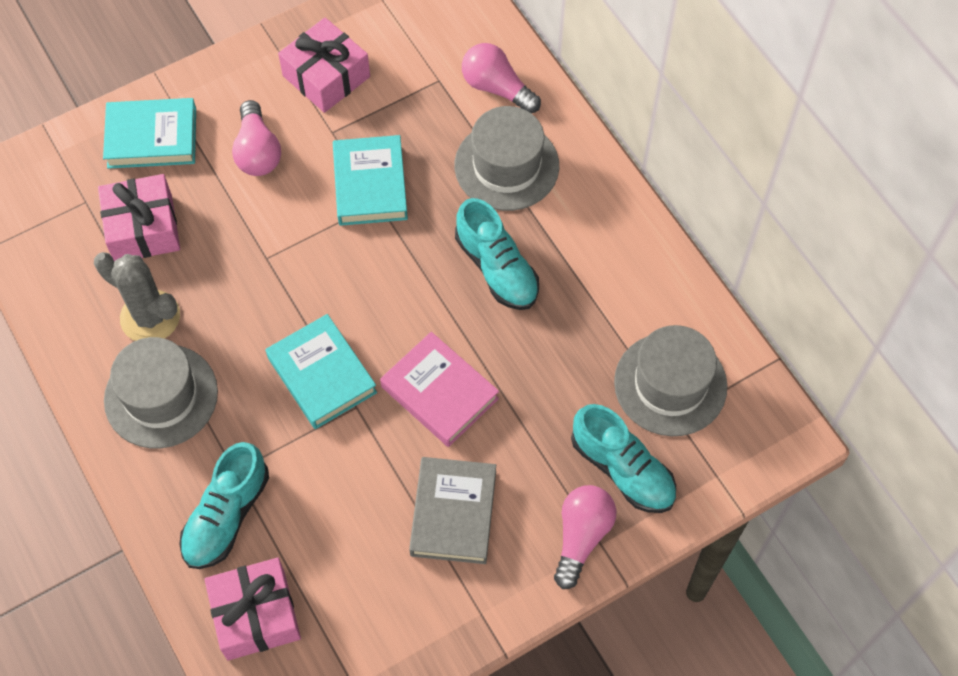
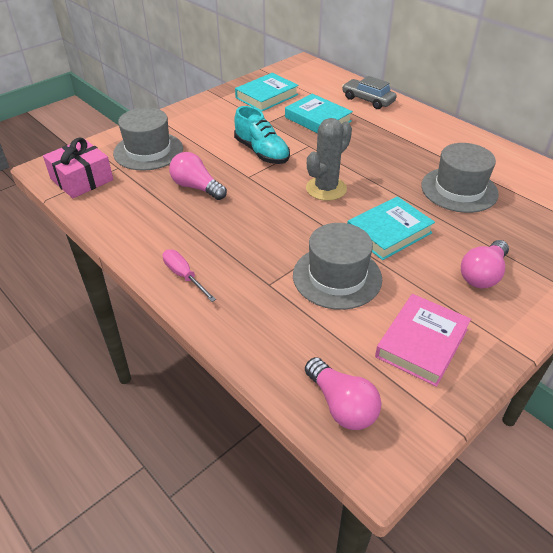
grey book: [409,457,496,564] = 1 -> none = 0
grey car: none = 0 -> [342,76,397,109] = 1
pink gift: [98,174,180,261] [204,557,301,660] [278,18,370,113] = 3 -> [43,138,113,198] = 1
pink screwdriver: none = 0 -> [163,250,216,302] = 1
turquoise shoe: [179,442,269,569] [455,198,539,310] [571,404,676,513] = 3 -> [234,106,290,164] = 1

